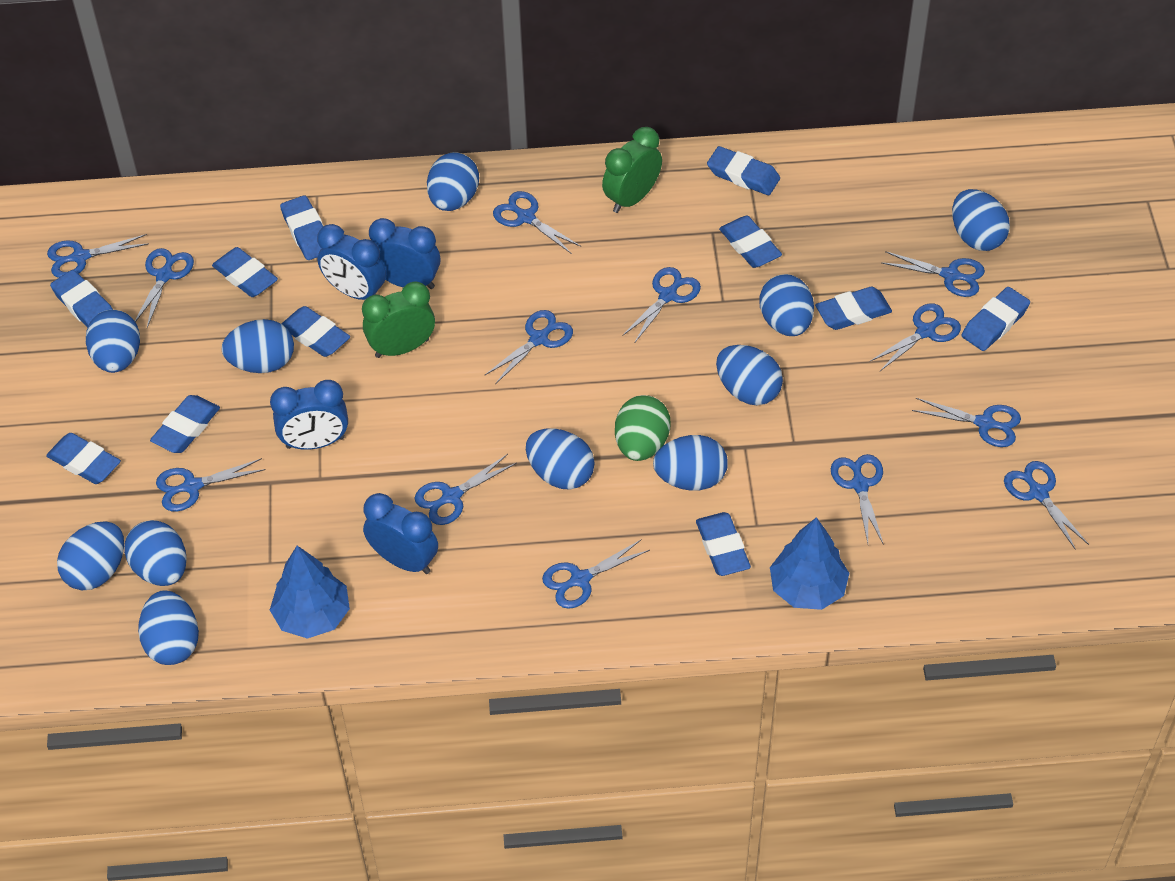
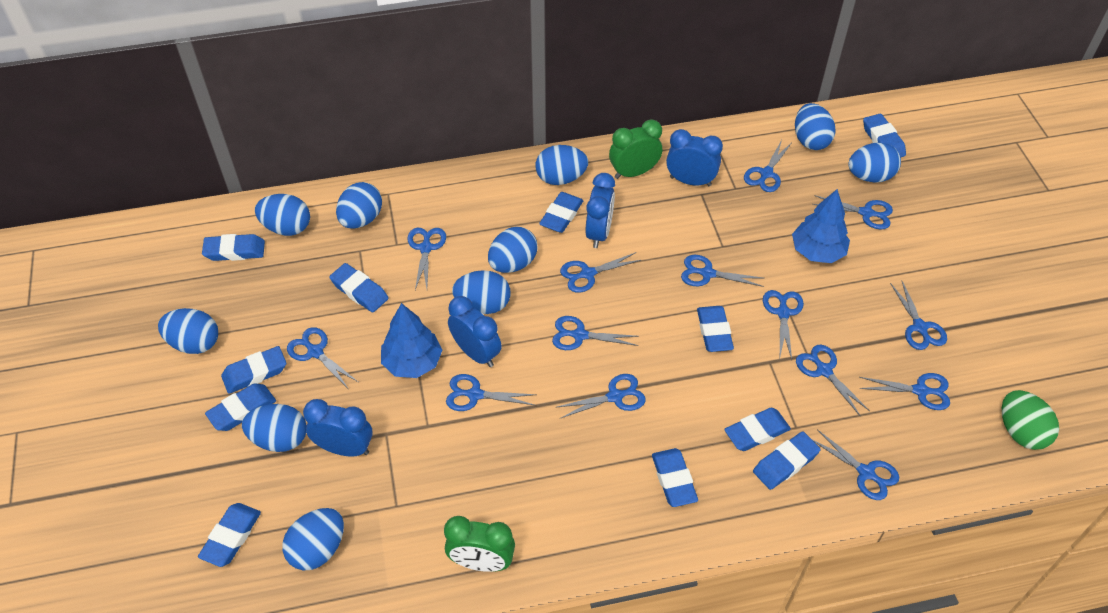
blue egg: [57,521,124,590] [86,310,140,373] [124,520,187,586] [138,590,199,665] [221,319,294,373] [427,152,479,211] [526,428,595,490] [653,435,728,491] [716,345,783,405] [759,274,814,336] [952,189,1010,251] = 11 -> [158,308,218,354] [242,404,307,452] [255,194,310,236] [282,508,344,570] [336,182,382,229] [452,270,511,314] [488,227,538,273] [536,145,588,185] [795,103,836,150] [848,143,901,183] = 10
blue scissors: [47,234,149,278] [135,248,194,328] [156,458,266,512] [414,454,517,525] [484,310,573,384] [493,191,581,254] [542,539,650,609] [622,267,701,344] [831,454,884,545] [869,303,961,371] [882,251,985,297] [912,398,1021,447] [1004,461,1089,550] = 13 -> [287,327,358,388] [407,228,446,290] [446,374,537,411] [552,316,639,350] [555,374,646,418] [560,252,641,293] [681,255,764,287] [744,140,791,192] [763,290,804,360] [796,344,870,416] [813,195,893,229] [813,429,899,500] [859,373,950,410] [890,280,947,350] = 14

